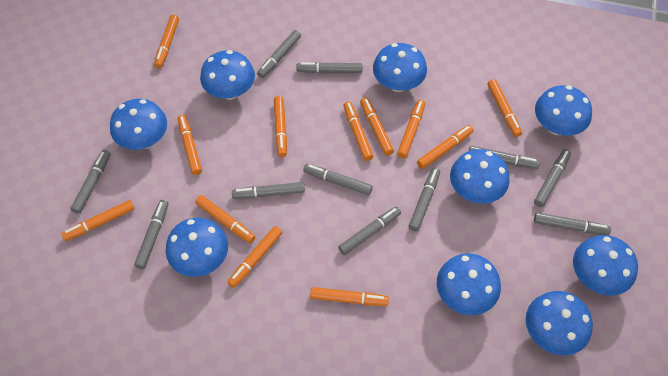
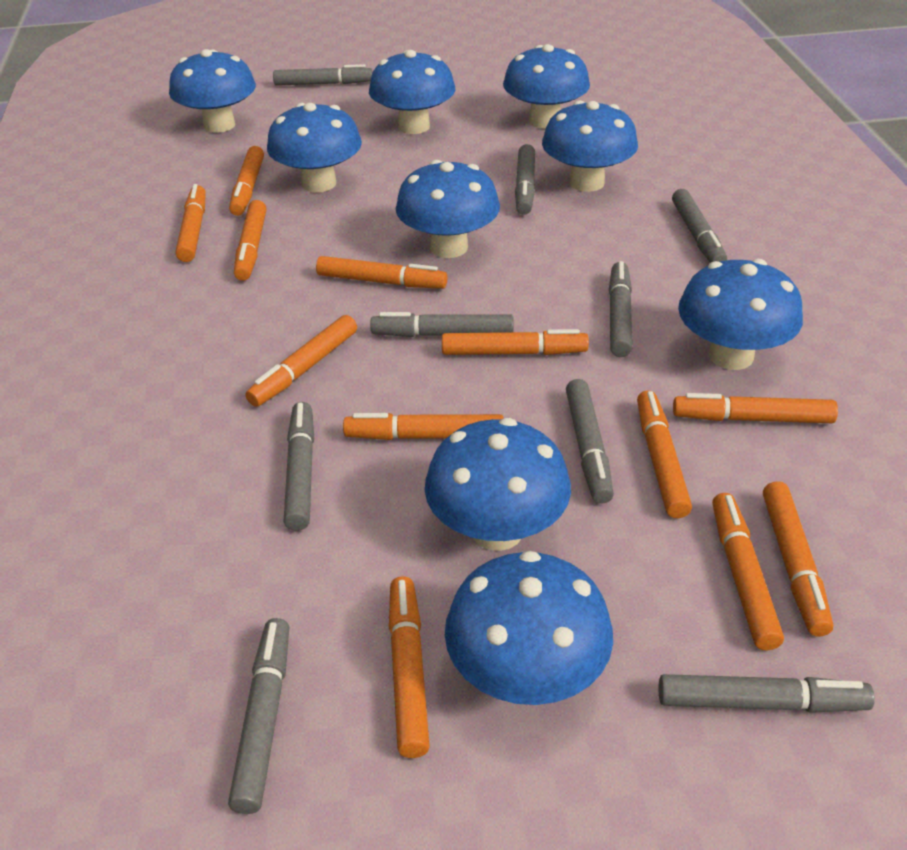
grey marker: [70,150,111,214] [134,200,168,269] [232,182,305,199] [257,30,301,78] [297,62,362,73] [303,164,373,195] [338,206,401,255] [409,168,440,232] [469,146,540,169] [534,149,571,207] [534,212,611,235] = 11 -> [228,618,289,814] [273,64,373,86] [283,402,314,531] [370,312,514,337] [515,144,535,215] [566,379,614,504] [609,261,632,357] [659,674,875,713] [672,189,727,263] = 9

